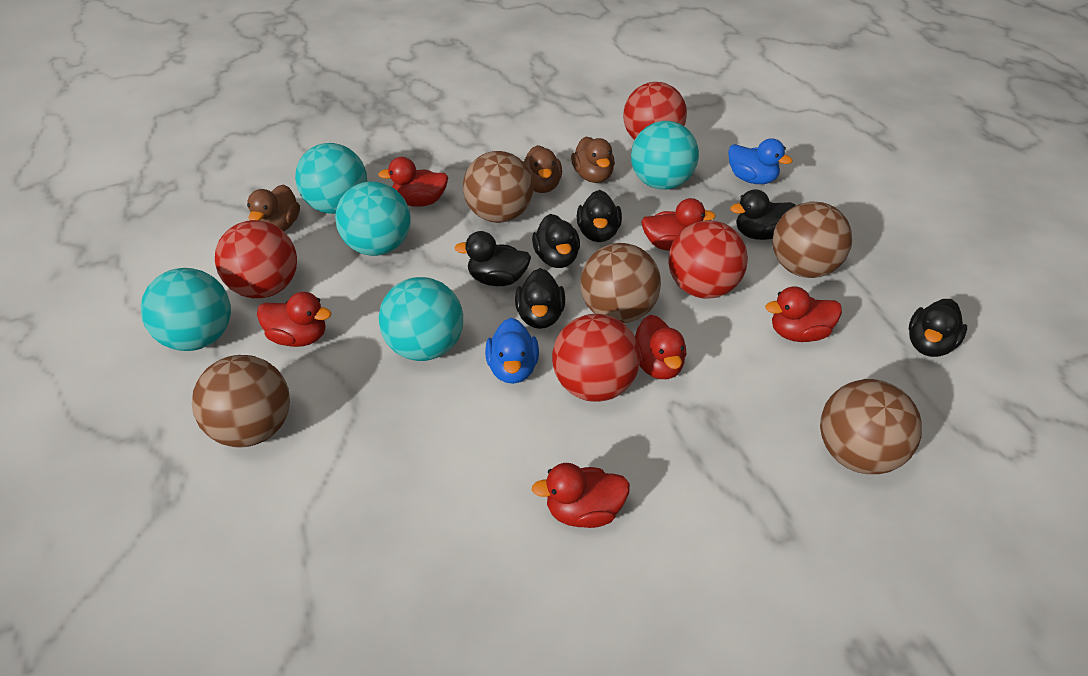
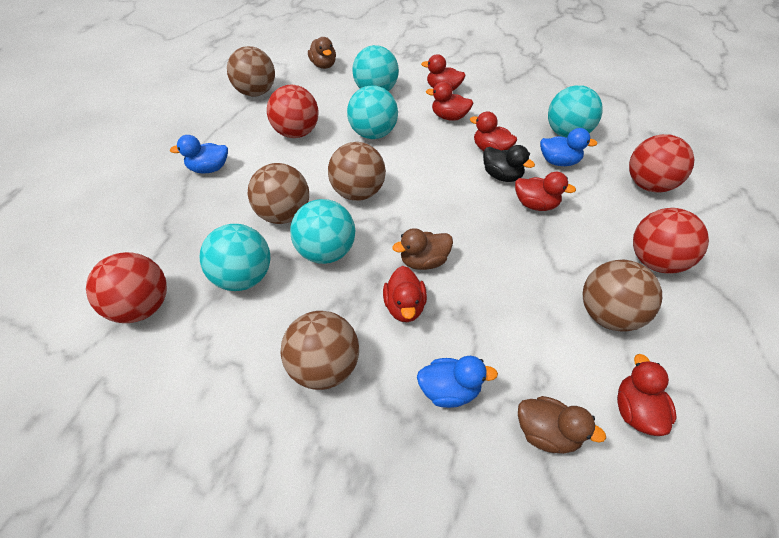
black duck: [454,231,531,286] [515,268,565,329] [532,214,580,268] [577,190,622,242] [730,189,796,240] [909,299,967,357] = 6 -> [483,145,535,182] = 1
blue duck: [485,318,539,384] [728,138,793,184] = 2 -> [170,135,228,174] [417,356,498,408] [540,128,598,166] = 3

